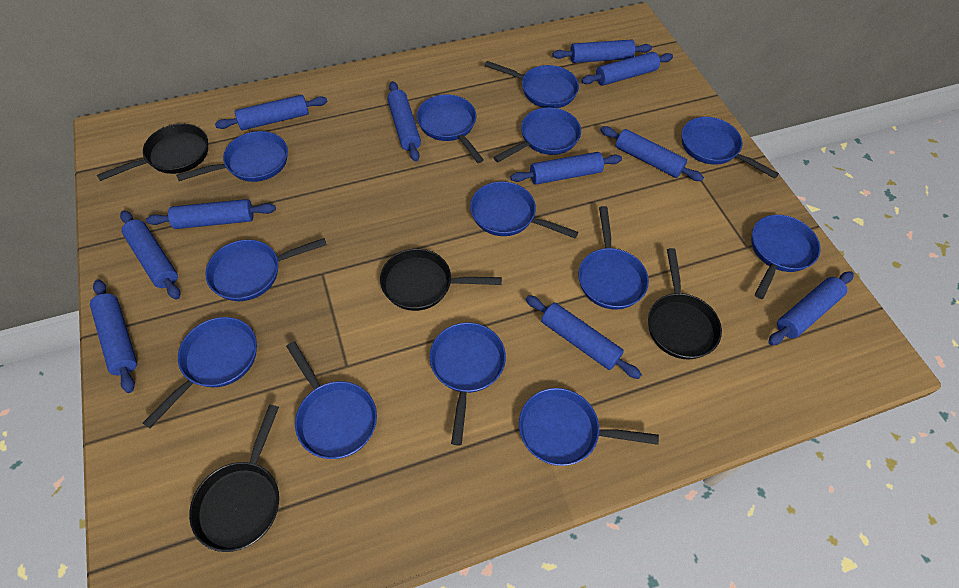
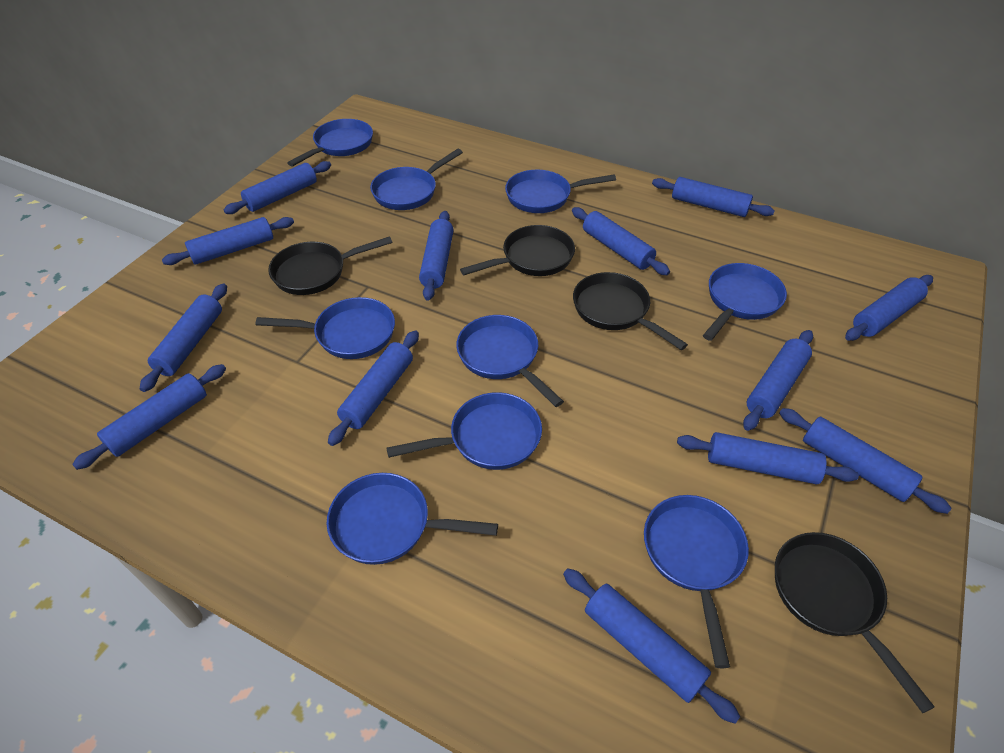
blue pan: [143,317,257,428] [176,131,288,182] [205,238,327,301] [286,341,377,459] [417,94,484,163] [430,322,506,445] [470,181,578,238] [485,61,579,108] [493,107,581,162] [519,388,659,466] [578,206,649,310] [682,117,779,179] [751,215,821,299] = 13 -> [256,297,395,359] [287,119,373,167] [327,473,498,565] [370,149,463,210] [386,392,542,470] [456,315,564,407] [505,170,616,213] [644,495,749,668] [703,263,787,341] = 9
blue rolling pin: [90,279,137,393] [120,211,180,300] [146,199,276,229] [215,95,328,130] [387,81,421,162] [510,152,622,185] [526,295,642,379] [553,40,652,63] [581,52,673,86] [600,126,704,181] [768,271,854,345] = 11 -> [72,364,226,470] [140,283,227,392] [162,217,294,265] [224,161,331,214] [328,330,419,446] [419,211,454,301] [563,568,740,724] [572,207,670,275] [652,177,775,217] [677,432,859,485] [743,330,813,431] [779,408,951,514] [845,275,933,341] = 13

